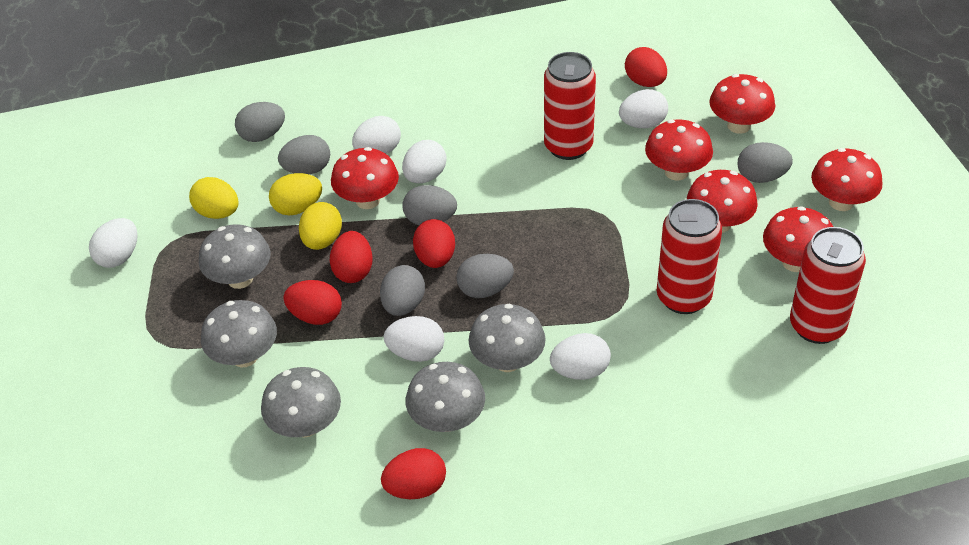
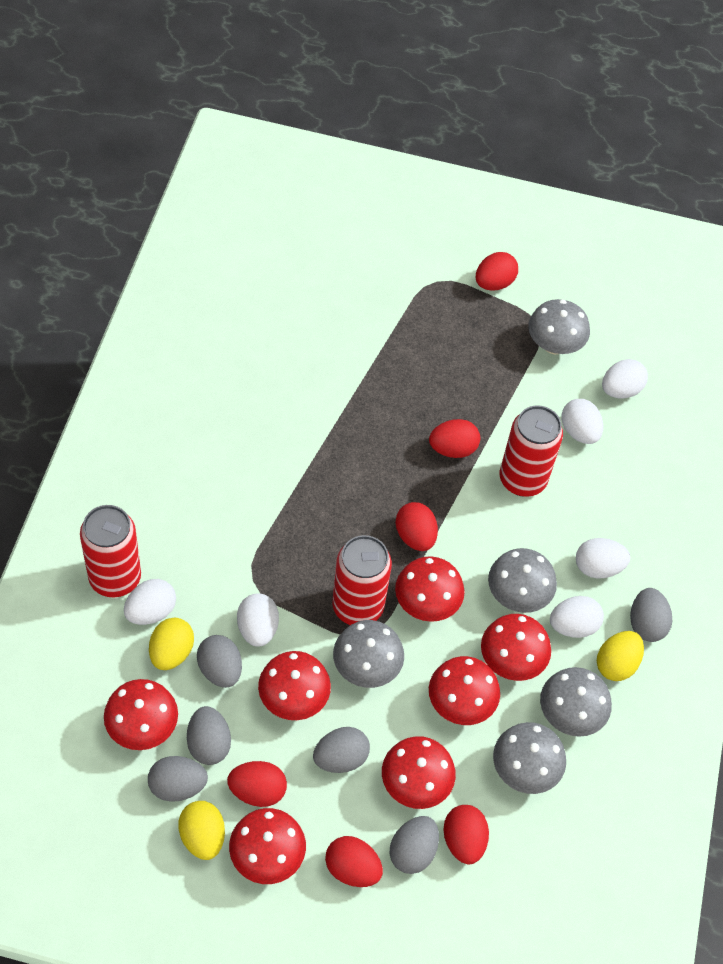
red egg: [283,280,342,325] [330,231,373,283] [381,448,446,499] [413,219,455,268] [625,47,667,87] = 5 -> [227,761,287,807] [325,836,383,887] [396,502,438,551] [429,419,480,458] [444,805,489,864] [476,252,518,291] = 6
red mushroom: [331,147,399,209] [645,119,713,181] [687,170,758,233] [709,74,775,134] [763,206,833,272] [811,148,883,211] = 6 -> [104,679,178,750] [229,808,306,884] [258,651,331,720] [382,736,456,809] [395,556,465,622] [429,656,500,725] [481,614,551,681] = 7

